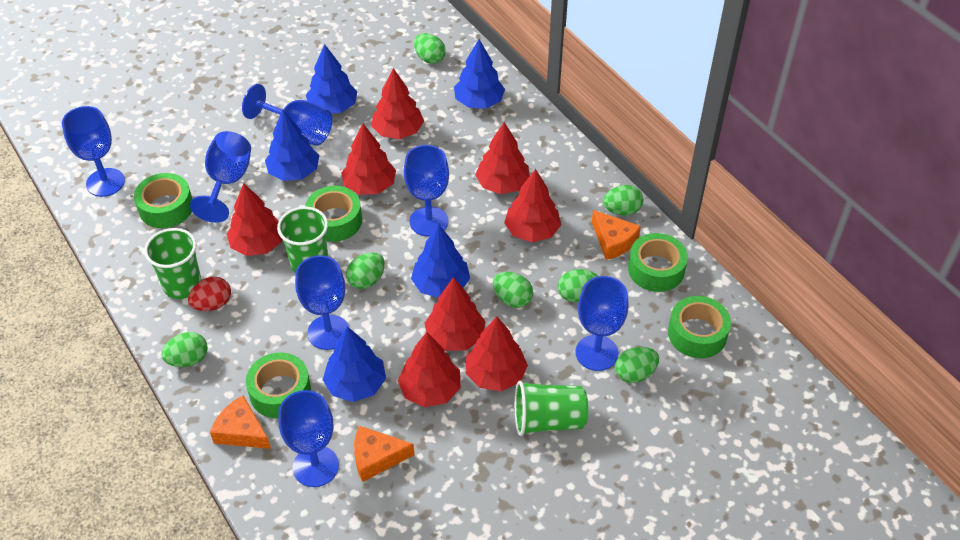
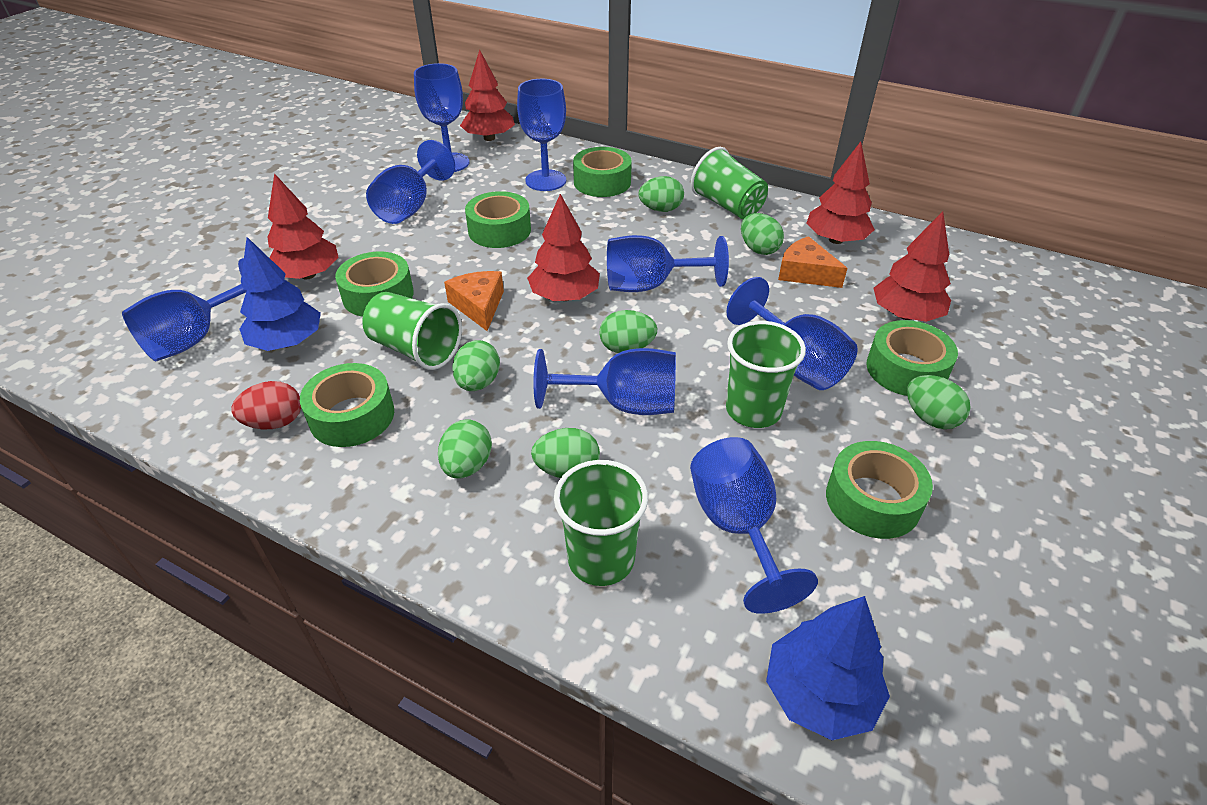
blue goblet: [62,106,125,197] [190,131,251,223] [242,84,332,146] [279,390,339,487] [295,255,349,350] [404,145,449,237] [576,276,629,371] = 7 -> [122,258,247,361] [366,140,455,224] [414,63,469,172] [517,79,566,191] [534,348,676,415] [607,235,729,292] [690,437,818,614] [726,277,858,390] = 8
blue tree: [265,110,320,181] [306,44,357,113] [323,326,386,402] [411,224,470,298] [454,39,505,108] = 5 -> [239,237,321,351] [766,596,890,740] = 2
green cup: [144,228,202,299] [277,207,328,273] [515,381,588,436] = 3 -> [362,292,462,370] [554,460,648,586] [691,147,768,219] [726,321,806,428] = 4
green tape: [134,173,192,228] [246,352,311,418] [305,186,362,242] [628,233,688,292] [668,296,731,358] = 5 -> [300,363,394,447] [335,252,414,317] [465,191,531,248] [573,147,632,197] [826,441,933,539] [866,320,958,396] = 6
orange cheese: [210,395,271,449] [354,425,414,482] [592,210,641,260] = 3 -> [444,271,504,331] [778,236,847,288] = 2
red tree: [227,183,282,256] [341,124,396,195] [372,68,424,139] [398,332,460,407] [425,277,486,351] [466,316,528,391] [475,122,530,194] [504,169,561,242] = 8 -> [268,173,339,279] [460,49,515,141] [527,194,600,301] [807,141,875,244] [873,211,951,322] = 5

